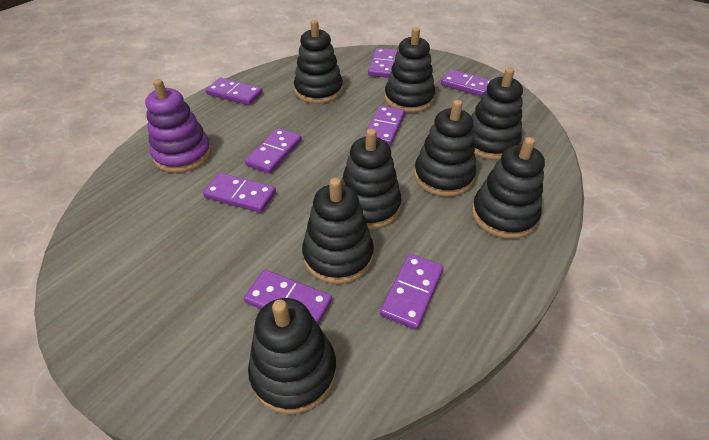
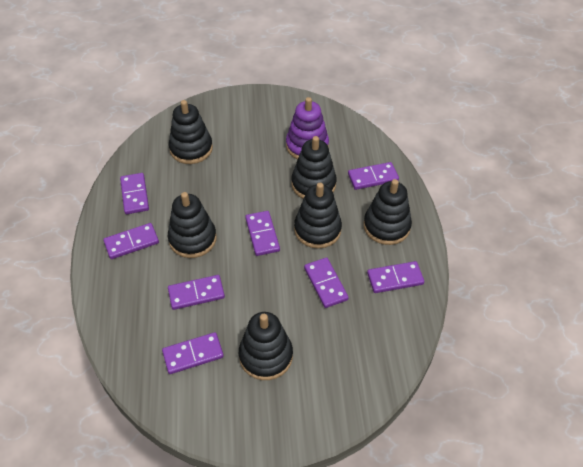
black stacking toy: [248,298,337,415] [294,20,343,104] [302,178,374,284] [341,129,402,229] [385,27,435,113] [414,100,476,197] [471,68,523,160] [472,137,545,239] = 8 -> [168,192,217,258] [169,100,213,164] [239,312,293,380] [291,136,337,199] [294,183,342,248] [364,179,412,245] = 6

